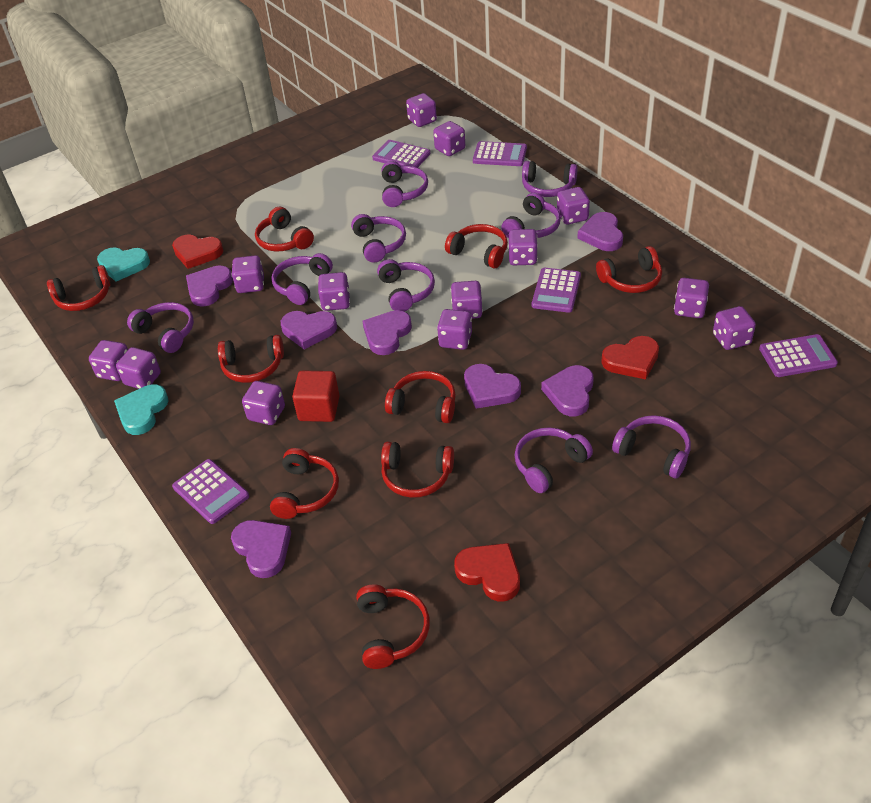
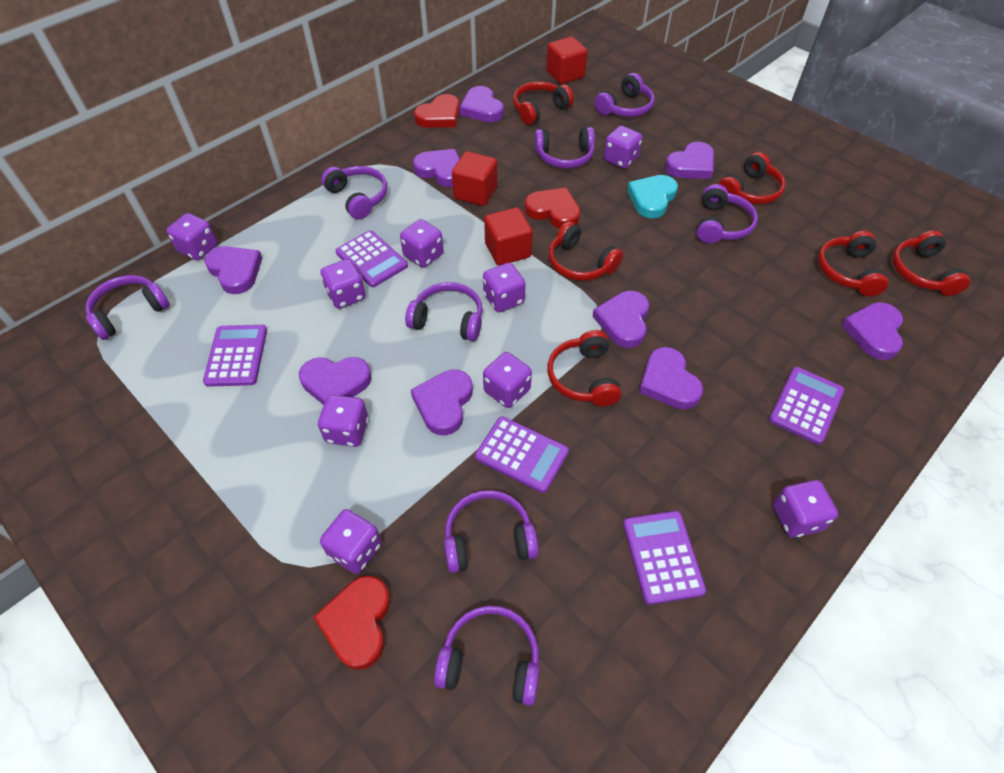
purple dice: [89,340,128,381] [116,347,161,389] [231,255,264,293] [242,381,285,425] [318,272,350,311] [406,93,437,127] [433,121,465,156] [437,309,472,350] [451,281,483,319] [508,229,538,265] [557,187,590,225] [674,278,709,318] [713,306,756,350] = 13 -> [166,213,218,260] [318,395,369,447] [320,259,366,309] [320,509,382,574] [400,219,444,268] [483,263,525,312] [483,352,532,408] [603,126,642,169] [773,480,838,538] = 9
purple headphones: [127,302,194,353] [271,253,333,305] [351,214,406,263] [377,259,435,311] [382,161,428,207] [501,193,561,238] [515,427,593,493] [522,161,577,197] [612,415,691,478] = 9 -> [86,275,170,340] [321,166,387,219] [405,282,483,341] [434,606,540,706] [444,490,539,573] [534,127,595,168] [594,73,655,117] [697,184,758,244] = 8
purple heart: [186,265,233,307] [231,520,291,578] [281,311,337,350] [362,310,412,355] [464,364,521,409] [541,365,594,416] [577,212,623,251] = 7 -> [204,246,262,294] [299,357,372,405] [411,370,473,435] [413,149,460,187] [460,86,504,122] [593,291,649,348] [639,347,703,409] [665,142,714,179] [841,302,903,360] = 9
red cube: [292,371,339,422] = 1 -> [452,151,497,206] [484,207,533,266] [546,37,587,84] = 3
red headphones: [47,265,111,311] [218,335,284,383] [255,207,314,252] [270,448,339,519] [356,584,430,669] [381,442,454,498] [385,371,456,423] [445,224,508,268] [596,246,662,293] = 9 -> [513,81,574,125] [547,330,621,407] [549,221,623,281] [718,152,786,204] [818,231,889,296] [892,230,970,296] = 6
turquoise heart: [97,247,150,282] [114,384,169,435] = 2 -> [627,175,678,218] = 1

